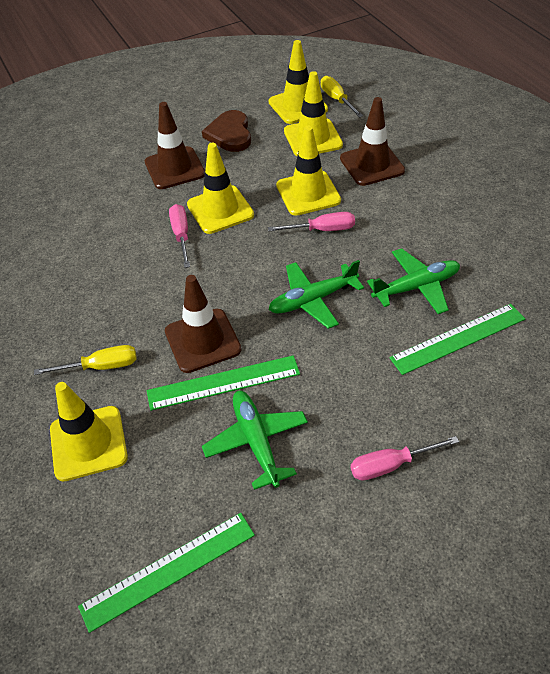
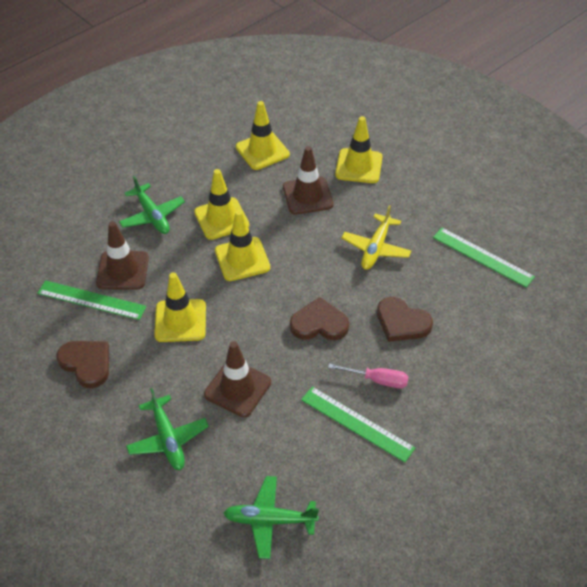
brown heart: [202,110,251,152] = 1 -> [56,341,109,388] [290,297,349,340] [377,297,433,342] = 3
pink screwdriver: [169,204,190,268] [268,212,355,231] [351,436,459,480] = 3 -> [328,364,409,388] = 1
yellow plane: none = 0 -> [341,205,411,270] = 1
yellow screwdriver: [34,345,137,375] [321,76,363,118] = 2 -> none = 0

